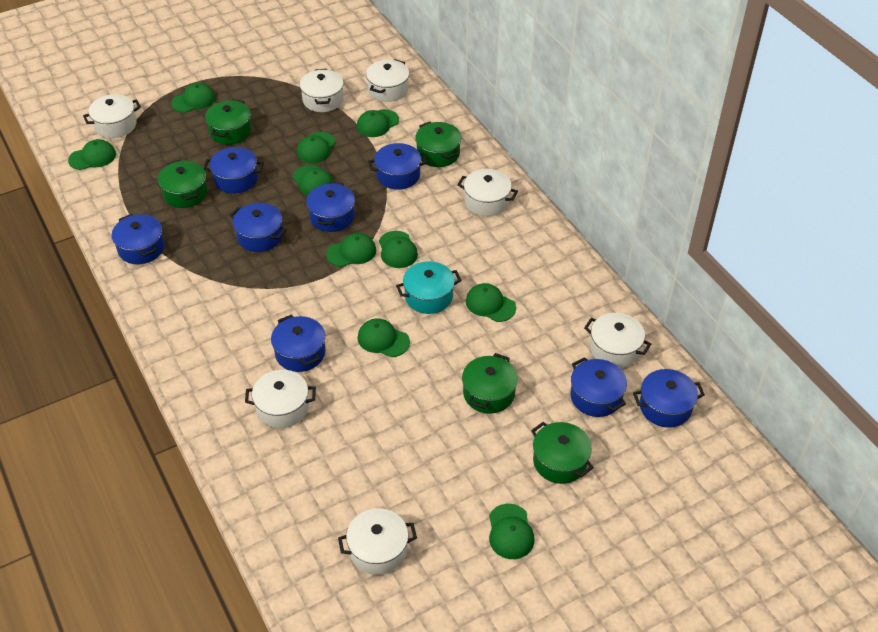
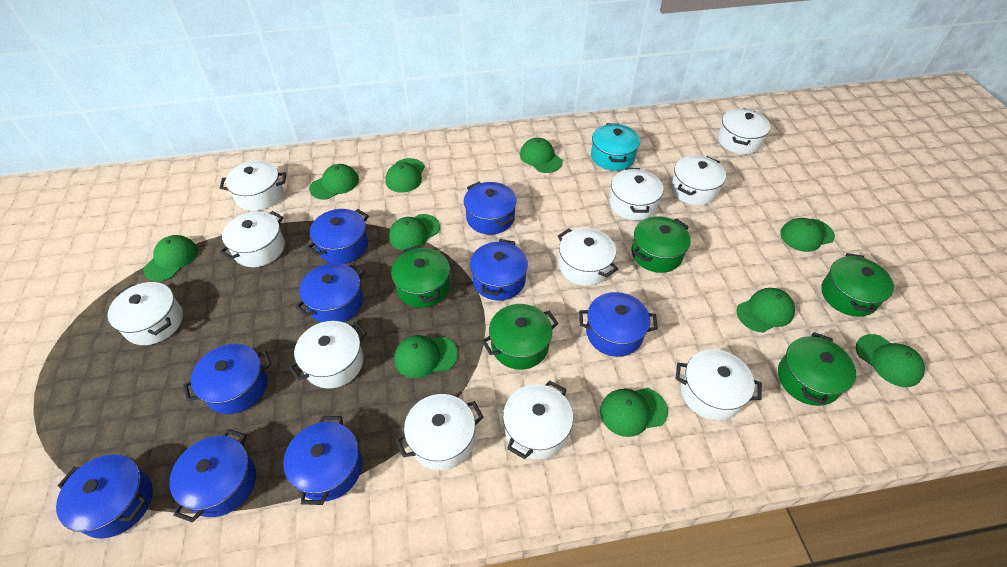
blue pot: [112,214,165,264] [204,147,264,194] [229,203,287,252] [271,314,326,372] [306,182,355,232] [368,143,428,190] [570,357,627,417] [633,369,705,428] = 8 -> [56,454,153,539] [169,429,256,523] [183,344,271,414] [283,416,362,505] [295,263,365,322] [307,209,369,264] [464,182,517,235] [470,239,528,301] [579,292,658,357] = 9
white pot: [83,94,141,138] [245,370,316,428] [300,69,344,112] [338,508,417,575] [366,59,409,102] [457,169,518,217] [584,313,651,368] = 7 -> [108,282,183,345] [219,211,285,267] [220,161,286,211] [288,321,367,389] [396,394,483,470] [503,381,573,459] [558,228,618,286] [610,168,663,220] [671,156,726,205] [675,349,762,420] [718,108,770,154] = 11

